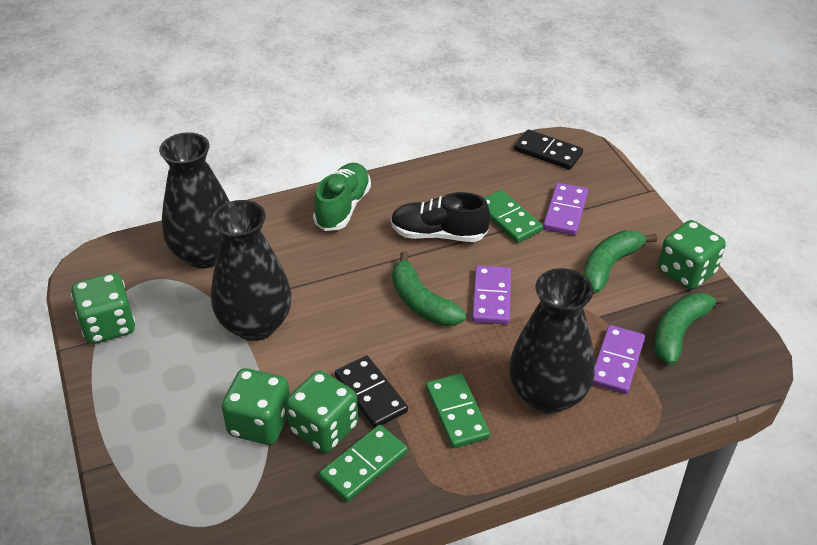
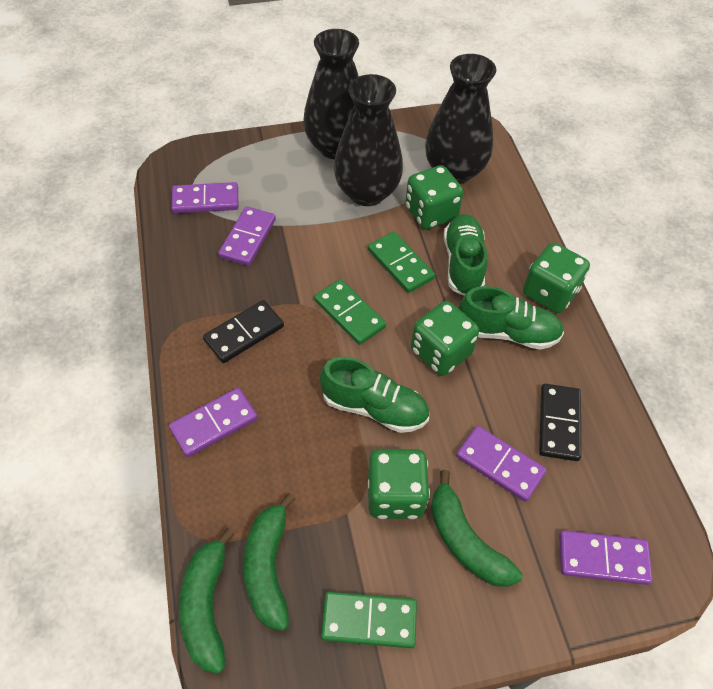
black shoe: [391,192,491,242] = 1 -> none = 0
green shoe: [313,163,371,231] = 1 -> [320,357,429,433] [444,214,487,296] [458,286,564,350] = 3
purple domino: [472,265,511,325] [543,183,588,235] [592,325,645,394] = 3 -> [169,388,258,457] [171,182,239,213] [218,206,276,266] [456,426,547,502] [559,530,653,585] = 5

